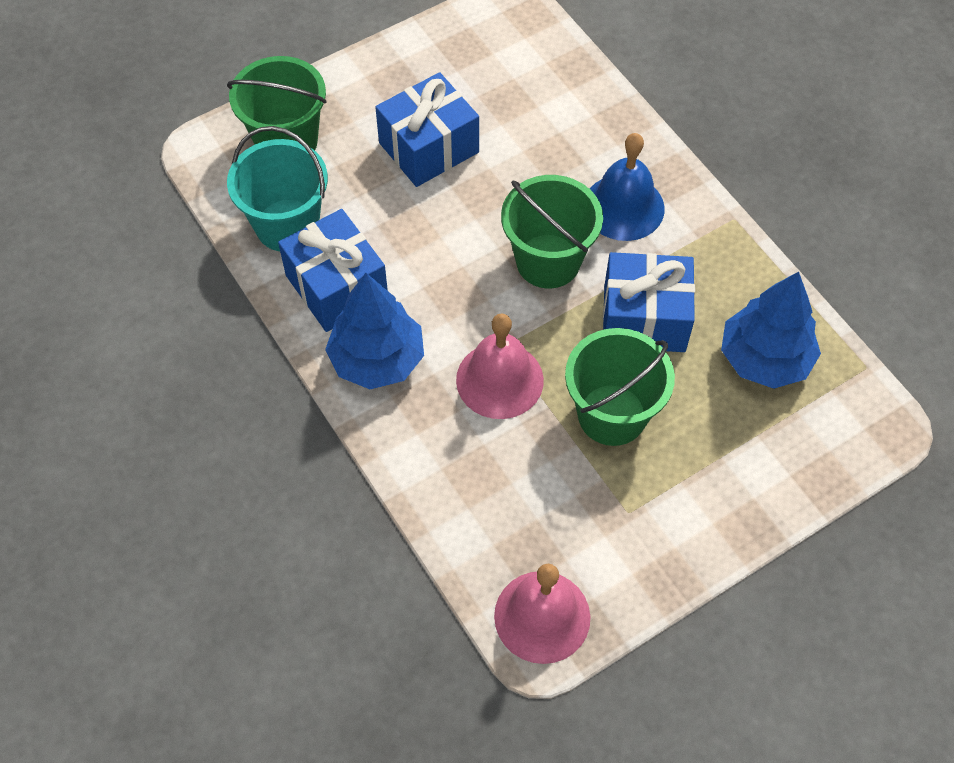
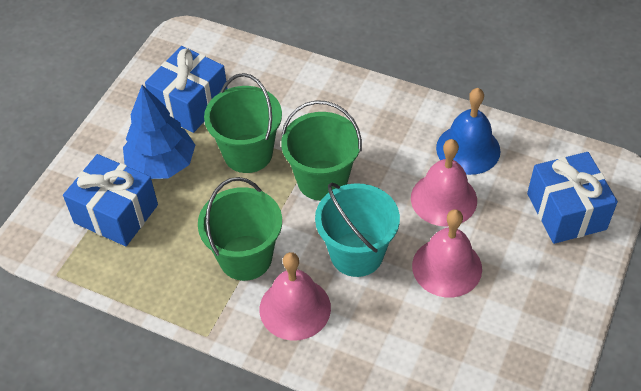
blue tree: [325,273,424,389] [721,272,821,389] = 2 -> [123,85,195,179] = 1
pink bell: [456,313,544,419] [494,564,591,664] = 2 -> [260,252,331,341] [411,139,477,227] [412,209,482,297] = 3

